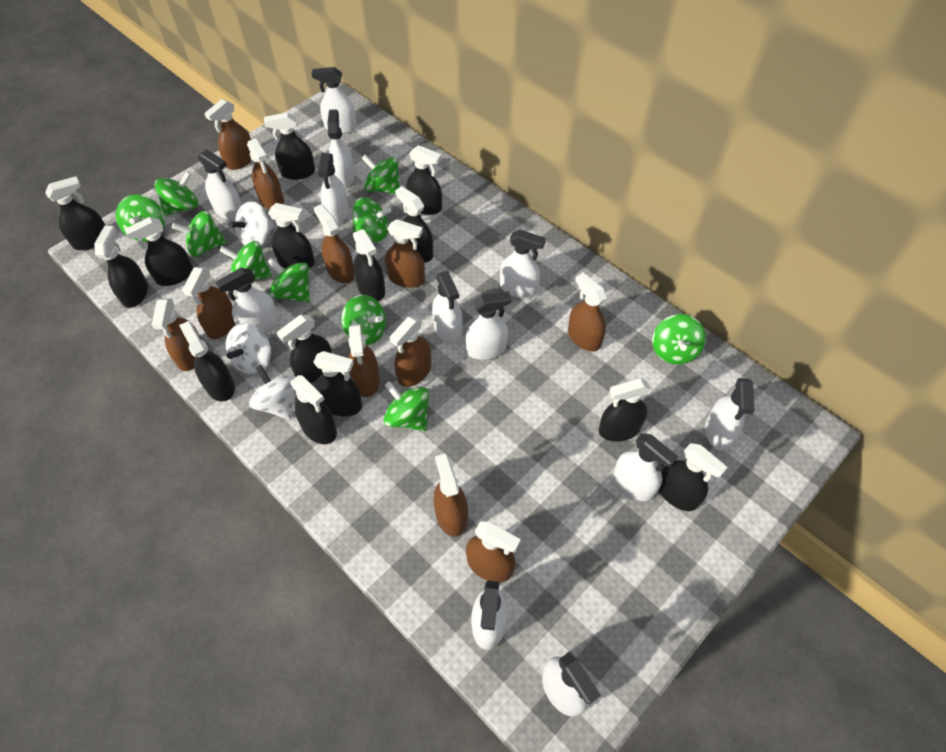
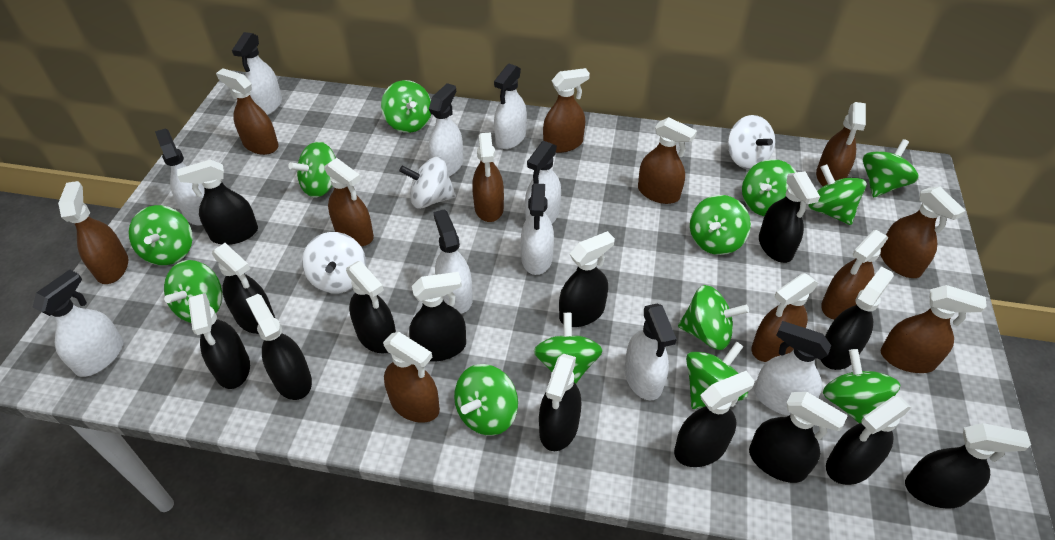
brown spray bottle: [152,298,201,371] [182,267,235,339] [204,99,252,170] [247,138,284,209] [314,204,354,283] [348,324,380,397] [385,219,425,288] [390,316,431,387] [433,453,468,537] [466,521,521,582] [568,273,607,352] = 11 -> [58,181,128,284] [216,68,279,155] [324,158,374,246] [383,332,440,423] [472,133,504,222] [543,68,590,153] [638,117,697,204] [752,273,819,362] [816,102,866,186] [822,230,888,320] [880,187,966,278] [881,285,987,373] = 12
green spinning top: [116,194,165,242] [154,171,198,216] [172,211,227,257] [220,241,272,280] [267,258,310,303] [341,295,386,346] [352,197,391,242] [362,155,400,194] [384,381,429,431] [652,314,706,365] = 10 -> [129,205,193,265] [164,260,222,323] [288,141,336,197] [381,80,431,133] [454,364,518,436] [534,313,603,384] [678,285,749,350] [686,341,748,409] [690,195,751,255] [742,159,796,216] [808,164,866,225] [823,349,900,423] [863,139,918,197] = 13
white spray bottle: [198,149,242,220] [216,268,278,333] [312,67,357,134] [318,153,349,225] [327,109,355,188] [432,271,463,344] [466,291,512,360] [471,581,507,650] [500,230,546,298] [542,652,601,717] [613,433,678,501] [705,378,755,451] = 12 -> [33,270,123,377] [155,128,205,225] [232,32,282,115] [428,83,463,176] [433,209,473,314] [494,64,527,149] [521,183,554,275] [525,141,561,223] [625,304,677,400] [754,321,831,416] = 10

